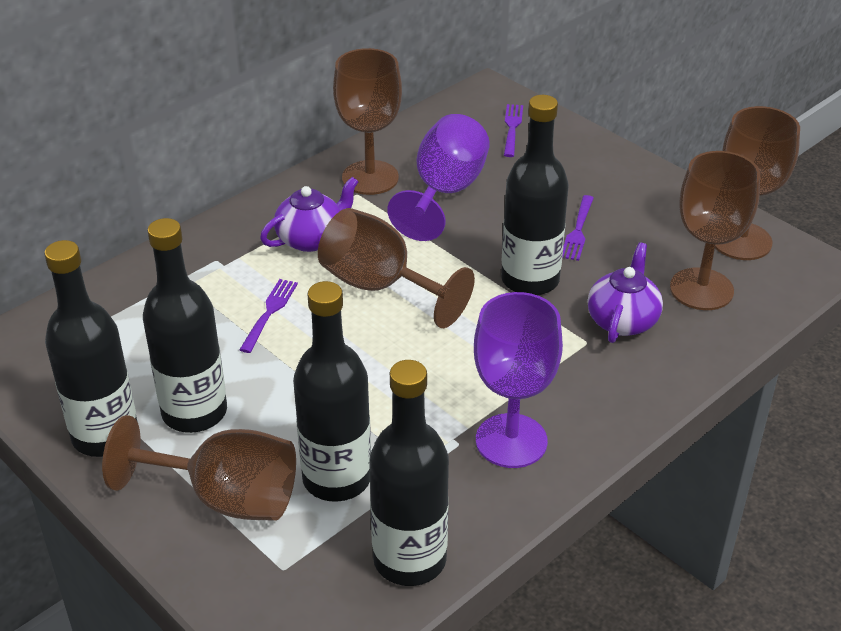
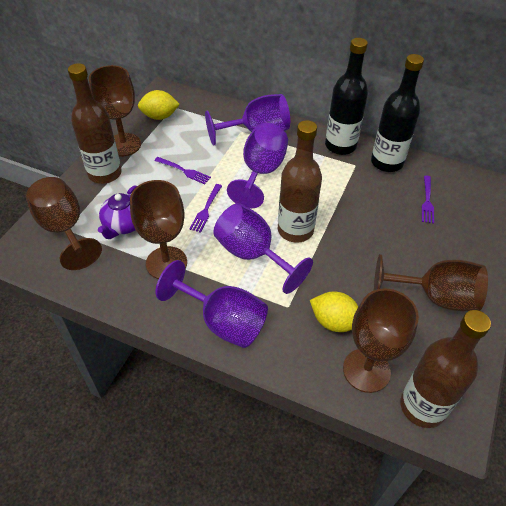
black bottle: [44,240,137,457] [143,218,227,433] [293,281,371,502] [369,360,449,586] [501,95,569,295] = 5 -> [325,38,368,155] [371,54,424,172] = 2
brown bottle: none = 0 -> [68,63,122,184] [278,120,322,243] [400,310,491,428] = 3
purple goblet: [387,114,490,241] [474,292,563,468] = 2 -> [156,260,268,348] [205,94,290,146] [213,203,313,294] [227,123,288,208] = 4
purple teapot: [260,176,358,252] [588,242,663,343] = 2 -> [98,186,137,239] = 1
yellow lemon: none = 0 -> [138,90,180,120] [310,291,359,332] = 2

